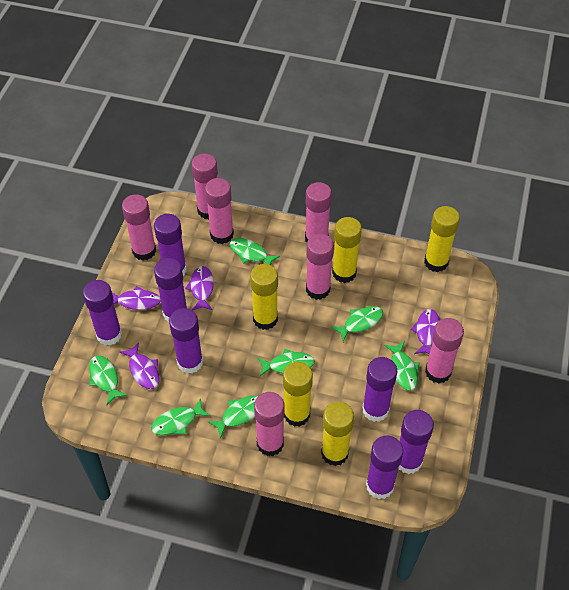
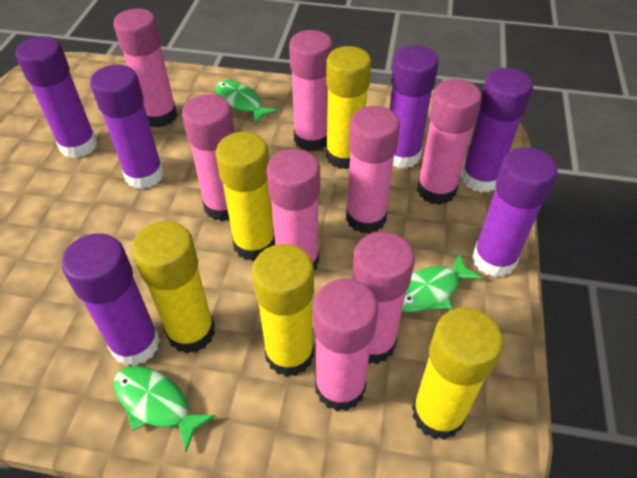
green fish: [89,355,128,405] [151,398,210,435] [208,396,258,439] [230,238,280,265] [258,349,315,376] [331,306,383,342] [384,341,420,390] = 7 -> [114,366,216,452] [216,80,278,125] [402,253,483,312] = 3
pink glue stick: [122,194,156,261] [191,153,218,219] [205,178,234,244] [254,392,285,456] [305,182,332,242] [306,234,334,300] [425,318,464,383] = 7 -> [114,8,178,128] [182,94,234,221] [266,149,320,270] [289,30,333,151] [313,279,378,411] [346,106,400,234] [352,232,415,364] [417,79,482,205] = 8
purple fish: [112,286,161,310] [120,342,159,389] [185,266,214,311] [411,309,440,354] = 4 -> none = 0
purple glue stick: [83,280,122,346] [154,214,187,276] [154,258,188,322] [169,308,203,374] [362,357,397,422] [366,435,403,499] [398,410,434,474] = 7 -> [15,36,97,158] [62,233,160,366] [90,64,164,189] [390,45,439,168] [461,68,533,193] [472,147,558,277] = 6

